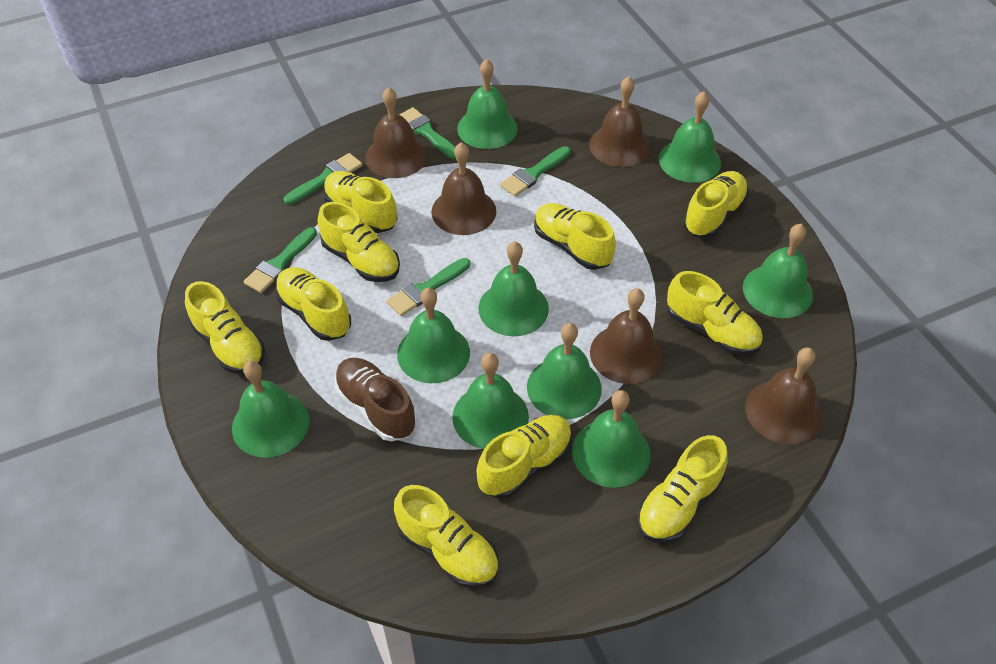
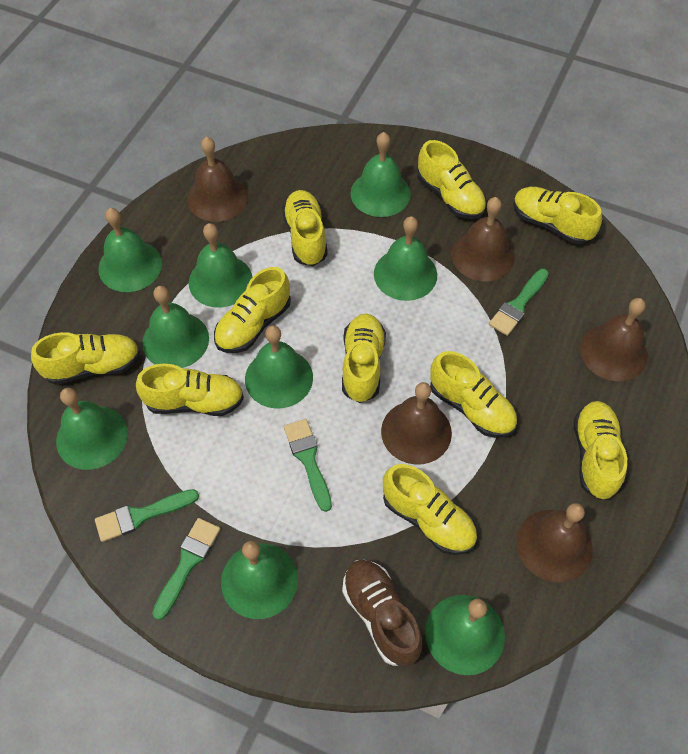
green brush: [243,227,317,293] [284,153,362,205] [387,258,470,316] [399,107,456,159] [500,146,570,196] = 5 -> [95,489,199,542] [152,518,220,620] [284,419,332,512] [489,269,549,336] = 4

